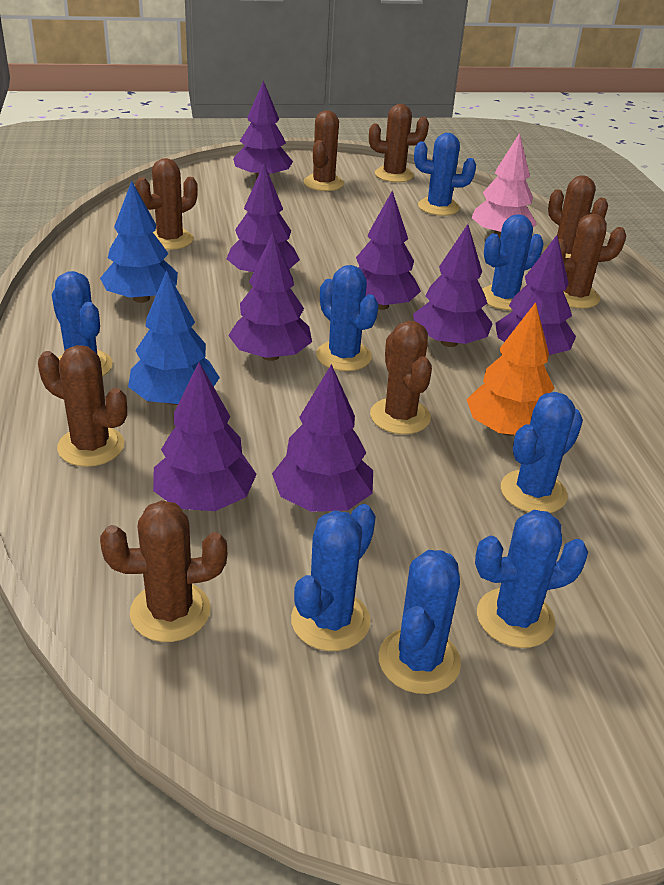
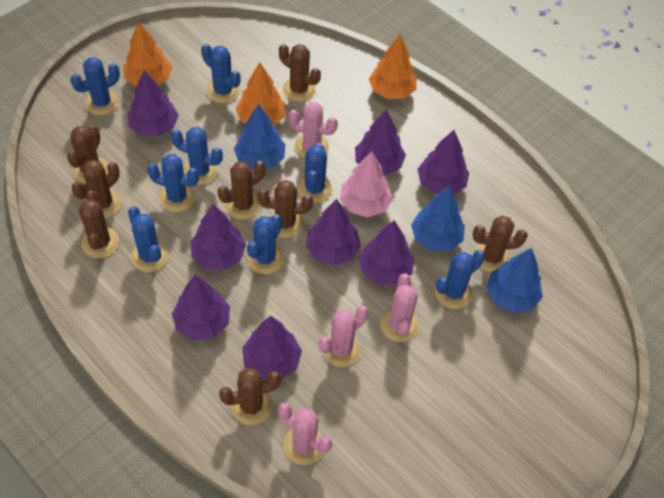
blue tree: [100,181,178,303] [128,270,220,405] = 2 -> [234,103,285,170] [411,187,465,251] [487,248,543,313] = 3
orange tree: [466,302,555,436] = 1 -> [123,22,172,87] [236,62,285,126] [369,34,417,99] = 3
pink cactus: none = 0 -> [278,402,332,465] [289,102,338,158] [319,306,369,367] [380,273,419,342] = 4

